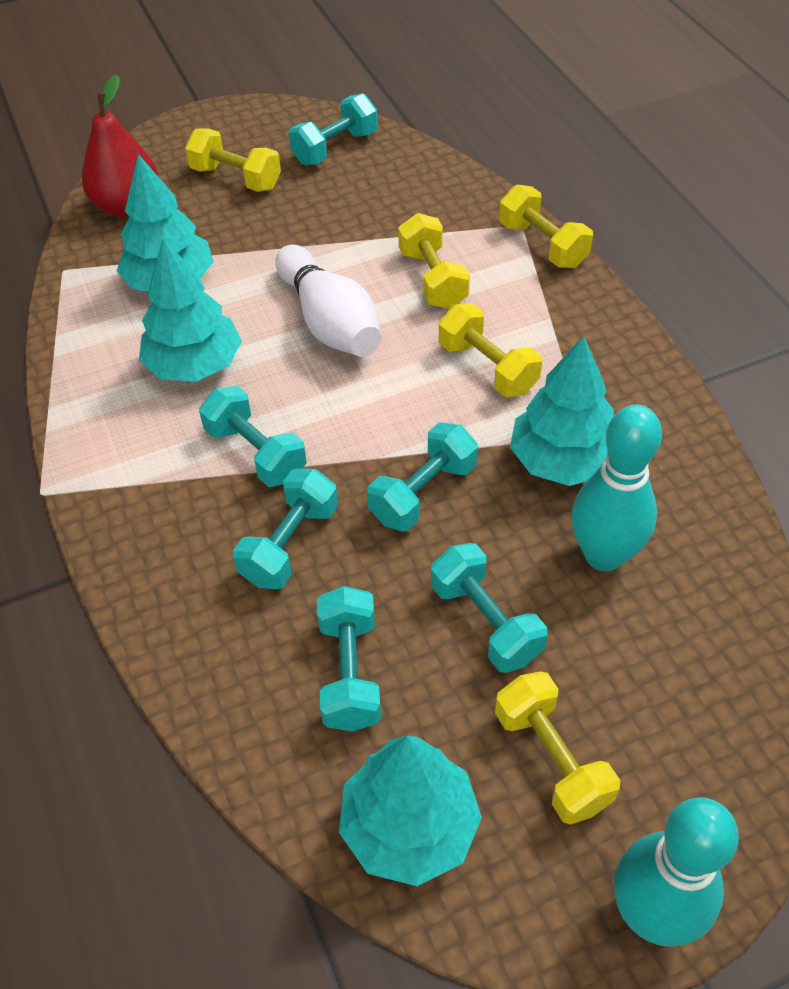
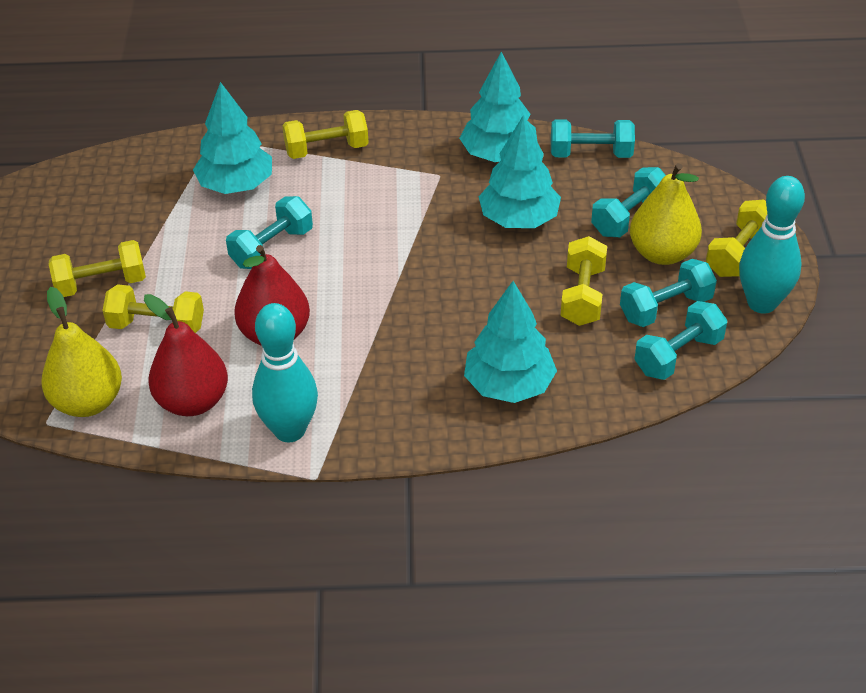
red pear: [82,74,159,217] = 1 -> [144,294,228,416] [234,245,310,346] = 2
turquoise dumbbell: [199,386,307,487] [233,469,338,589] [289,93,378,165] [317,586,381,732] [367,422,478,531] [431,543,548,673] = 6 -> [226,196,313,269] [551,120,635,158] [591,167,666,237] [620,259,717,327] [634,301,727,380] = 5
white bowling pin: [275,245,382,357] = 1 -> none = 0
yellow pear: none = 0 -> [41,287,122,417] [630,163,702,265] = 2

